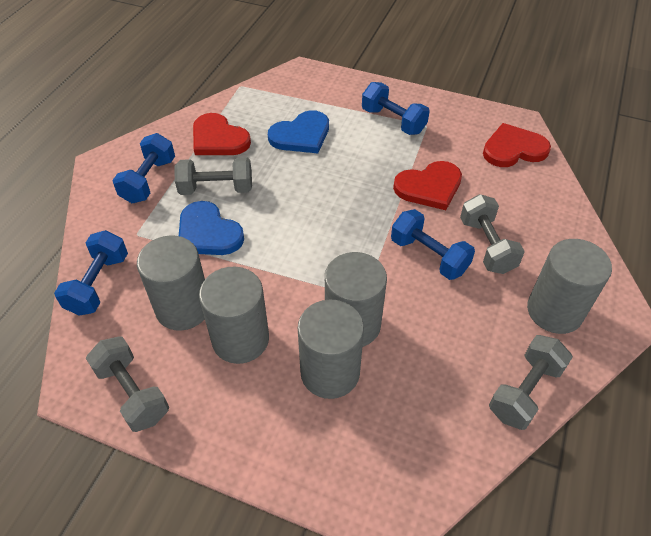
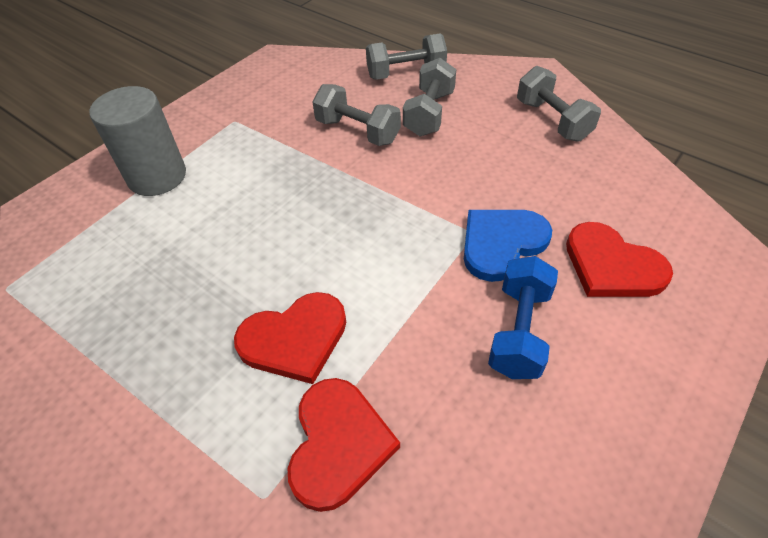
blue dumbbell: [54,230,128,316] [112,133,175,203] [362,82,430,135] [391,209,475,280] = 4 -> [488,256,558,379] = 1
blue heart: [179,201,244,255] [268,110,329,153] = 2 -> [464,210,552,282] = 1
grey cylinder: [137,235,205,331] [199,267,269,364] [298,300,364,399] [325,252,387,347] [527,239,612,334] = 5 -> [89,86,186,196] = 1

